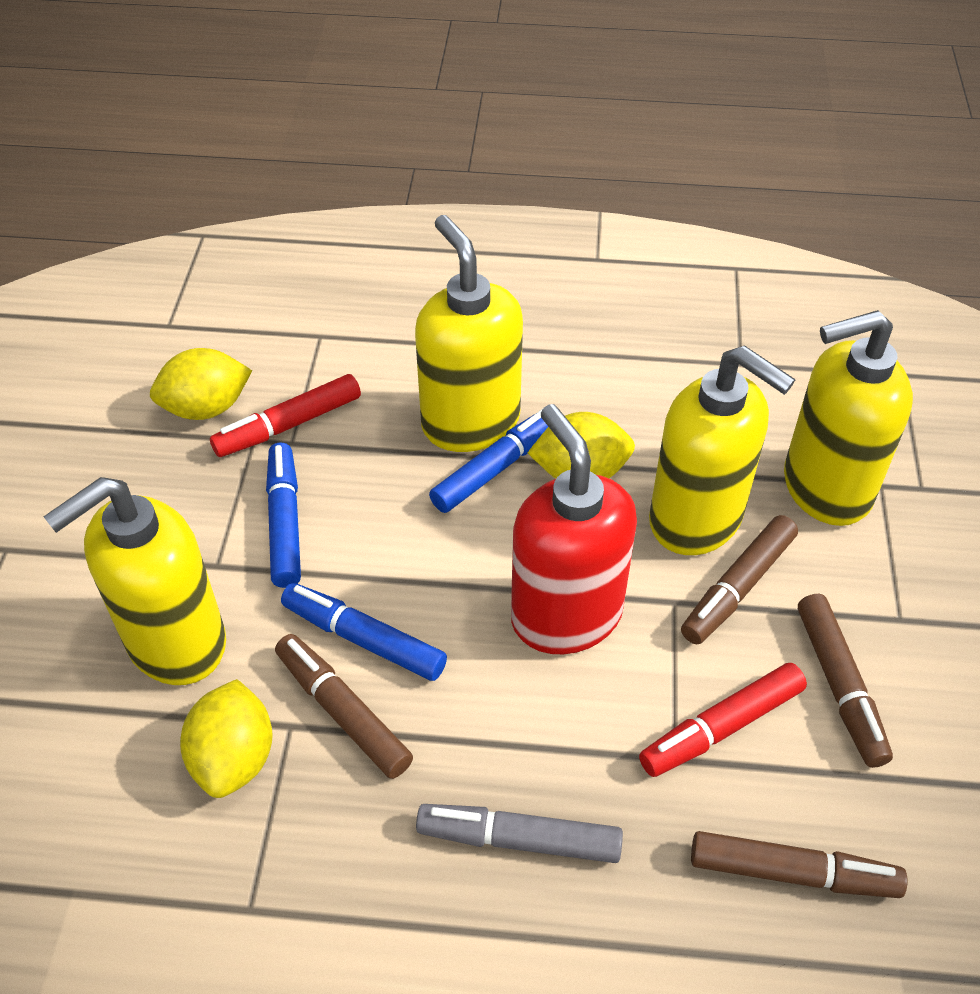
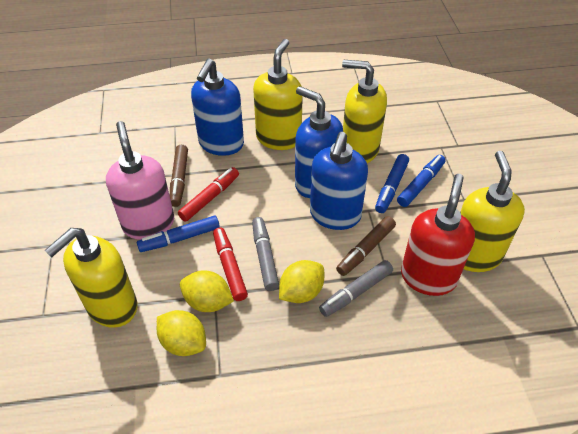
blue soap dispenser: none = 0 -> [191,59,244,156] [295,86,343,198] [310,132,368,230] = 3
brown marker: [275,634,413,779] [681,515,798,644] [691,831,907,898] [798,594,893,768] = 4 -> [170,145,188,207] [336,216,396,276] = 2
grey marker: [416,804,623,863] = 1 -> [252,217,279,291] [319,260,393,317] = 2
pink soap dispenser: none = 0 -> [106,121,174,240] = 1

